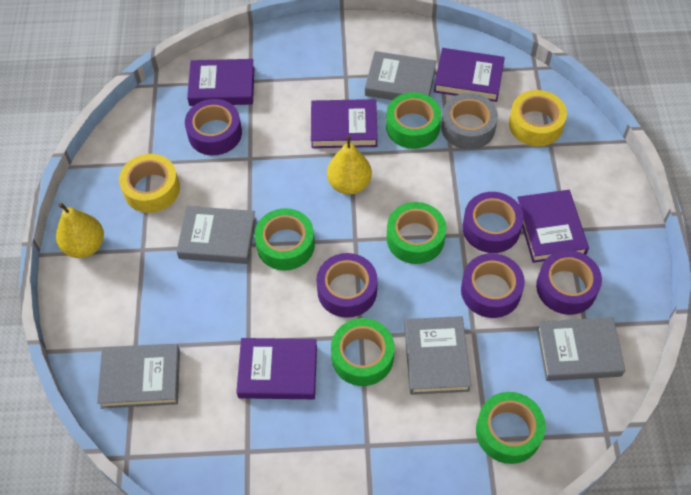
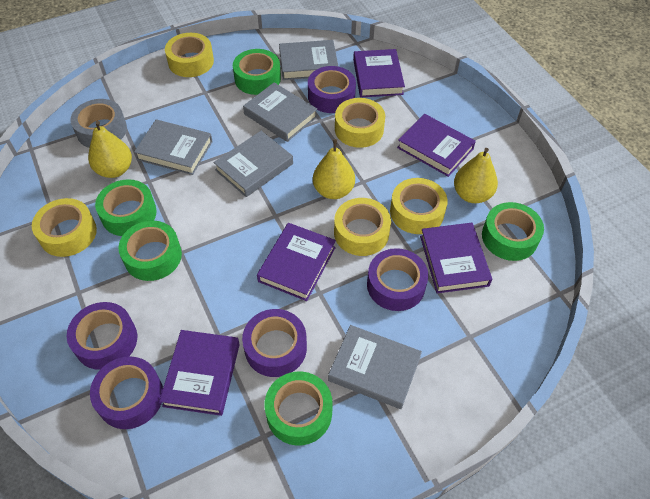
yellow pear: [56,203,104,258] [327,136,372,195] = 2 -> [88,121,132,178] [313,139,355,199] [454,148,498,203] = 3
yellow tape: [119,154,180,213] [509,90,567,147] = 2 -> [32,198,97,257] [165,33,214,77] [334,198,391,256] [335,98,385,148] [390,178,448,234] = 5

